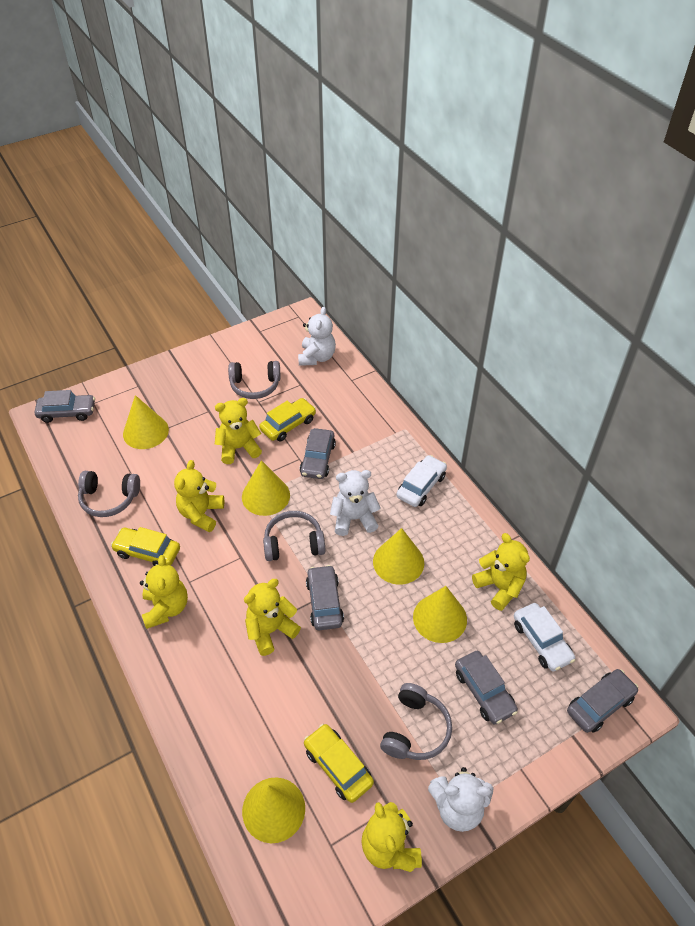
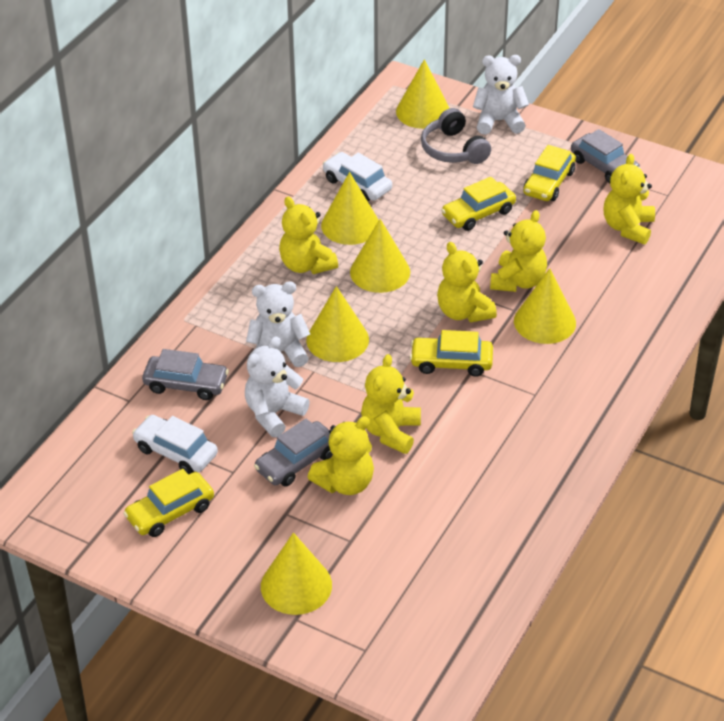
grey car: [35,390,95,423] [300,428,336,479] [306,565,344,630] [455,651,518,725] [567,669,638,733] = 5 -> [142,349,229,400] [254,419,333,487] [571,129,641,183] = 3
grey headphones: [78,471,140,517] [228,361,280,399] [263,511,326,561] [380,683,452,760] = 4 -> [421,108,491,164] = 1
yellow car: [111,527,180,566] [259,398,316,441] [304,724,374,803] = 3 -> [123,469,214,537] [410,330,493,377] [441,177,516,231] [523,145,576,201] = 4
yellow cone: [123,395,169,449] [242,460,290,516] [242,777,305,843] [373,528,424,585] [413,586,467,643] = 5 -> [261,533,332,615] [306,286,369,362] [321,172,379,245] [350,219,410,293] [396,59,449,129] [514,268,576,344] = 6

